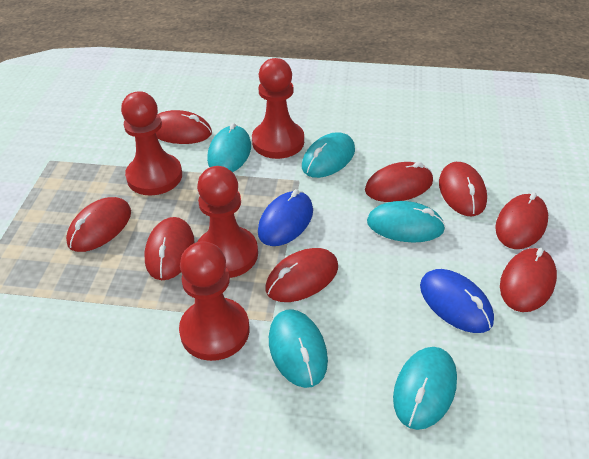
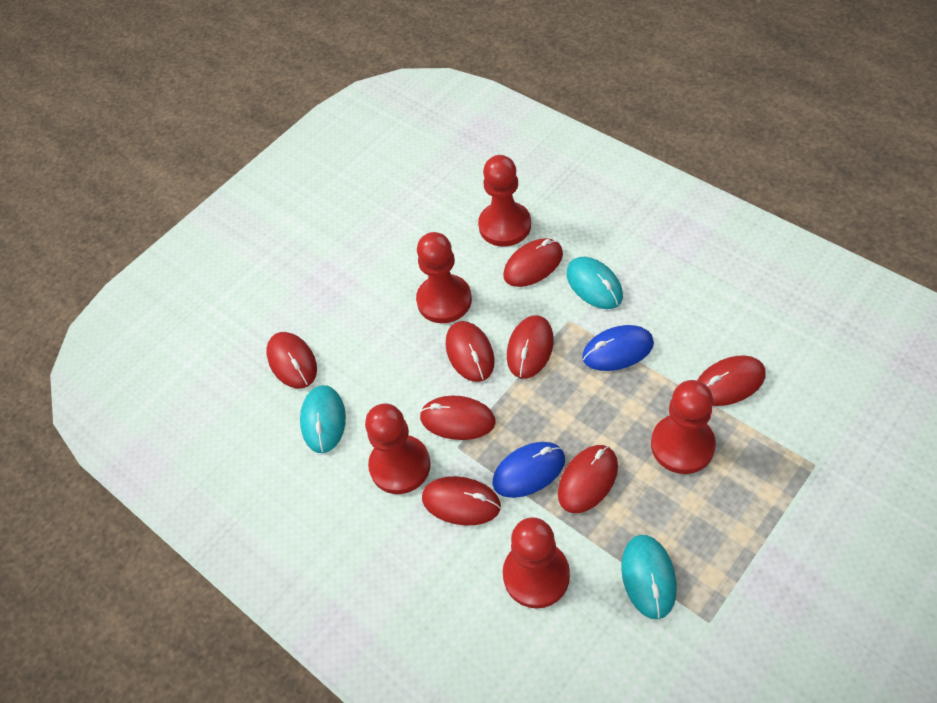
red pawn: [121,91,182,195] [179,241,249,361] [197,166,258,278] [252,58,304,159] = 4 -> [365,404,431,494] [416,232,472,323] [478,155,531,246] [503,517,570,608] [651,380,716,474] = 5
turquoise mouse: [207,123,251,172] [269,309,328,388] [302,132,355,178] [367,201,446,243] [393,347,457,430] = 5 -> [300,385,346,453] [566,257,623,309] [621,535,677,619] = 3

